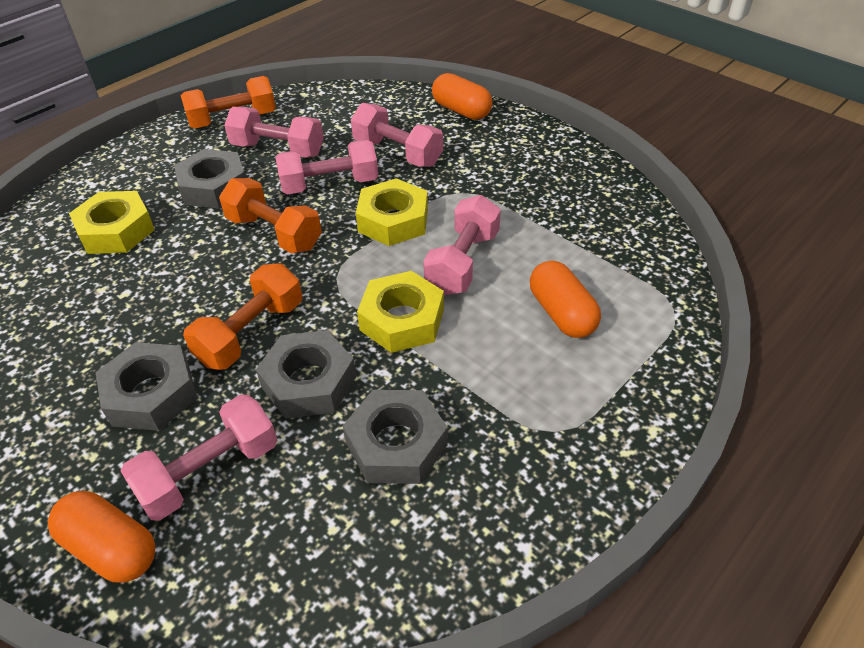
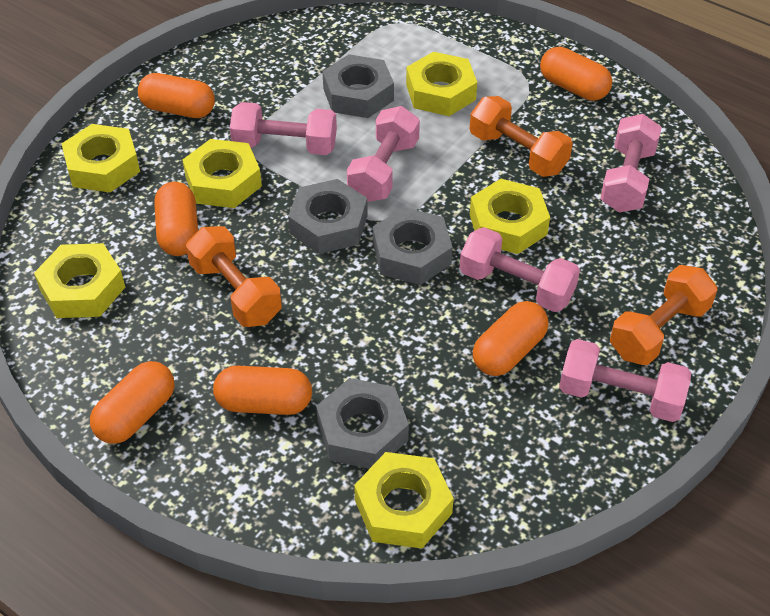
orange capsule: [48,491,156,583] [432,73,493,120] [530,260,601,338] = 3 -> [90,361,174,444] [138,73,215,118] [154,182,198,256] [213,366,312,415] [473,301,549,376] [540,47,612,101] = 6
yellow nut: [69,191,155,254] [356,178,428,246] [357,271,444,353] = 3 -> [34,243,125,318] [62,124,140,192] [183,139,262,208] [354,452,454,549] [406,52,477,116] [470,179,550,254] = 6

